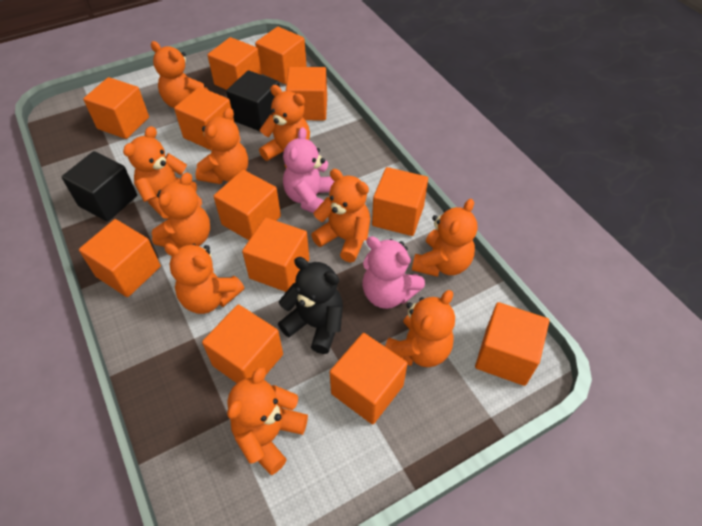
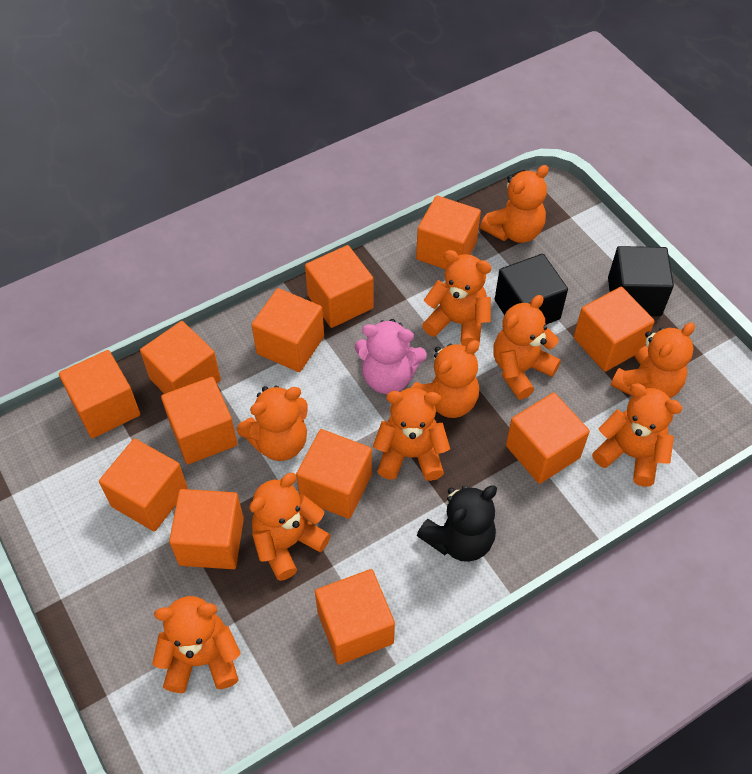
pink teddy bear: [283,127,334,213] [362,236,425,309] = 2 -> [354,319,427,394] = 1

